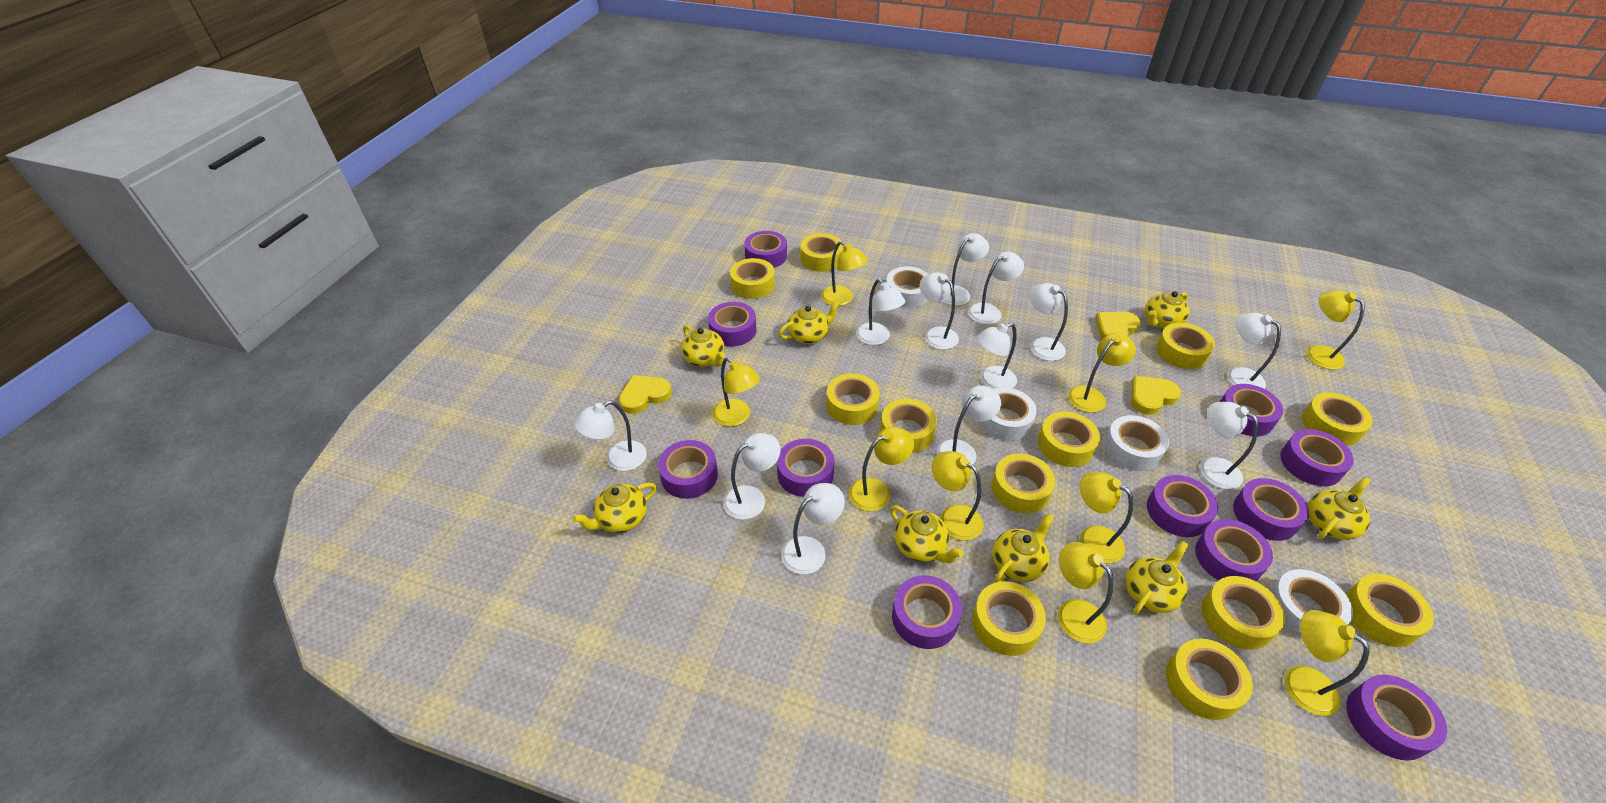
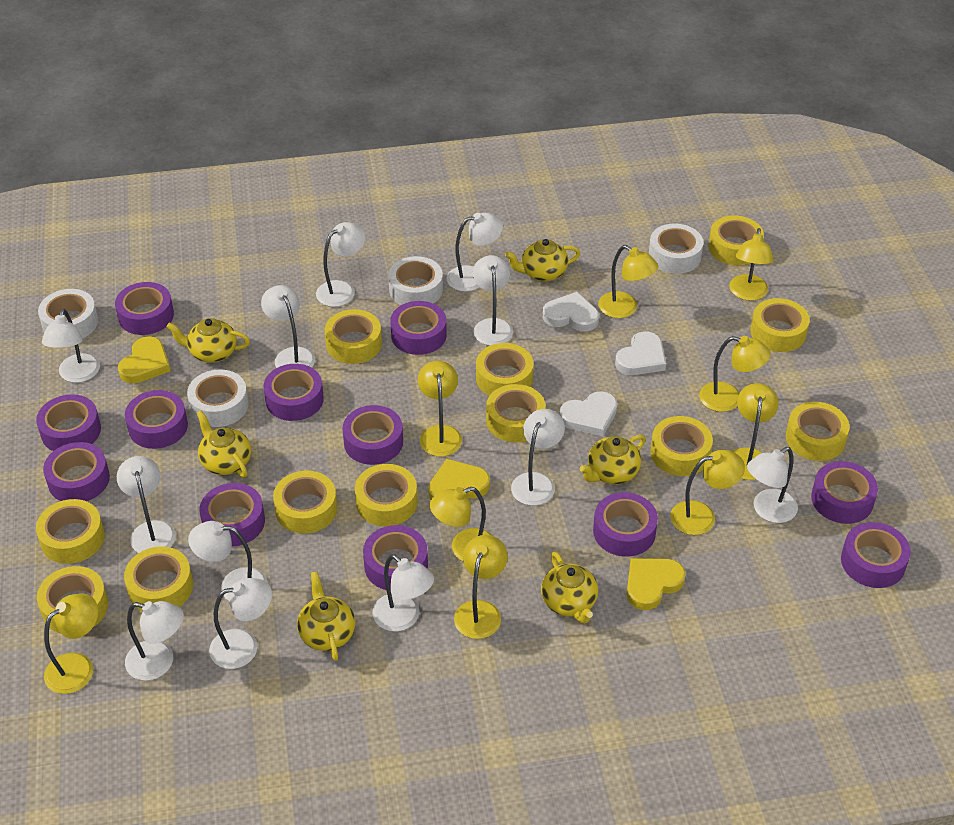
purple tape: [658,440,718,499] [708,302,757,346] [744,231,787,268] [777,439,834,497] [892,575,962,649] [1147,475,1218,537] [1195,519,1273,581] [1220,384,1283,436] [1233,478,1309,541] [1280,429,1354,486] [1346,675,1447,761] = 11 -> [36,394,101,451] [43,442,110,501] [115,282,174,335] [125,390,188,449] [199,483,265,547] [263,364,324,421] [342,405,403,465] [363,525,428,590] [390,301,447,355] [593,492,658,557] [811,461,878,524] [841,522,911,588] = 12
white heart: none = 0 -> [543,292,599,332] [560,391,617,436] [615,331,666,375] = 3
yellow teapot: [573,482,657,533] [681,325,725,367] [779,301,840,344] [890,505,963,563] [992,514,1054,583] [1125,541,1189,615] [1145,291,1189,329] [1308,477,1371,540] = 8 -> [167,318,250,363] [197,410,251,478] [297,571,355,661] [505,239,580,282] [541,552,598,624] [580,434,646,484] = 6

